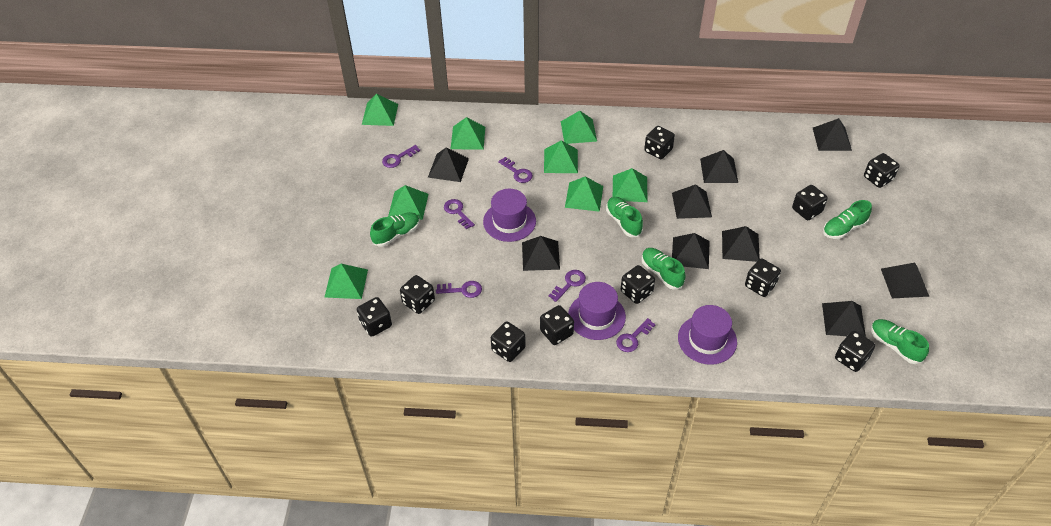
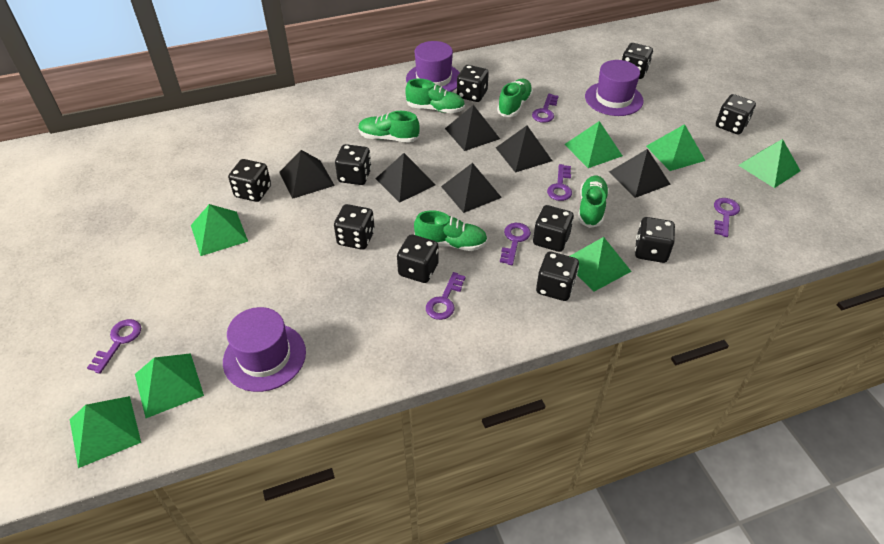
black pyramid: [428,147,469,182] [522,236,560,271] [672,184,712,219] [672,233,710,269] [700,150,738,183] [722,226,760,262] [813,118,852,151] [822,301,866,337] [881,263,930,298] = 9 -> [279,150,335,199] [375,153,436,203] [441,163,502,213] [445,105,500,151] [496,126,552,173] [609,149,671,198] = 6
green pyramid: [325,264,368,299] [362,94,398,126] [388,185,428,220] [451,117,485,150] [544,140,578,173] [561,111,597,144] [565,176,603,212] [613,168,647,202] = 8 -> [70,396,141,468] [135,353,204,418] [191,204,248,256] [564,121,623,168] [570,237,632,292] [646,124,705,171] [738,139,801,188] = 7

